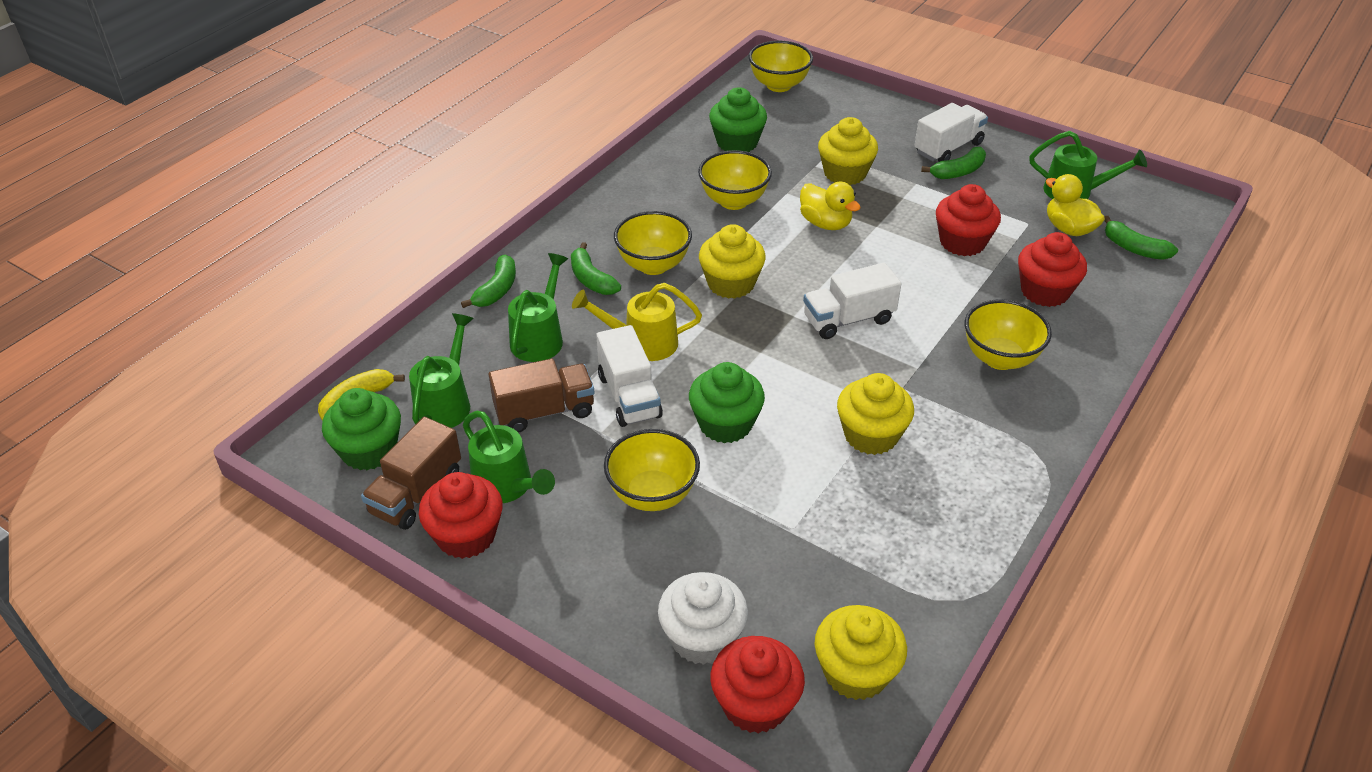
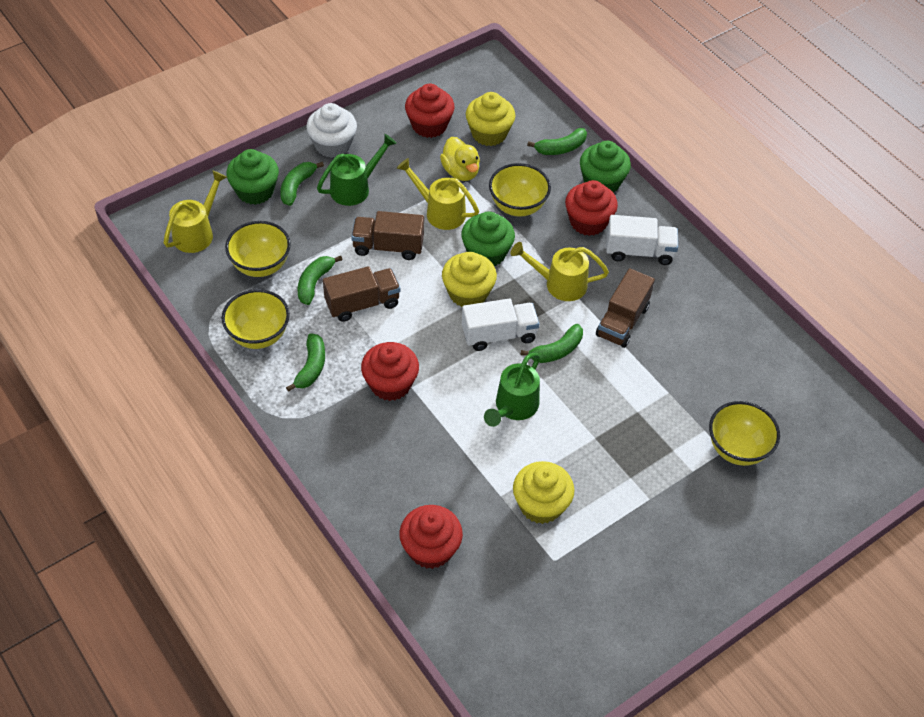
brown truck: [361,417,461,530] [488,358,594,433] = 2 -> [323,266,400,322] [351,211,424,260] [596,268,655,348] = 3
green banana: [461,255,516,308] [571,242,621,295] [921,147,986,179] [1104,216,1178,260] = 4 -> [280,162,324,206] [286,333,325,392] [298,256,342,305] [521,324,583,363] [527,128,587,155] = 5
green watering can: [409,313,474,428] [463,411,555,503] [508,253,568,362] [1030,131,1147,199] = 4 -> [317,134,397,206] [484,353,540,427] = 2
white truck: [596,325,663,427] [803,263,901,339] [914,103,988,162] = 3 -> [462,298,539,351] [606,215,678,265] = 2
yellow banana: [318,369,405,421] = 1 -> none = 0
yellow bowl: [604,429,700,511] [614,211,692,275] [698,150,772,210] [748,41,813,92] [965,299,1052,370] = 5 -> [222,289,290,349] [225,221,291,277] [489,163,551,217] [709,401,780,466] = 4
yellow cupcake: [699,224,766,299] [815,605,907,700] [818,117,878,185] [837,373,914,455] = 4 -> [442,252,497,307] [466,92,515,146] [513,461,575,524] = 3
yellow duck: [800,182,861,230] [1046,174,1105,236] = 2 -> [440,137,480,181] = 1
yellow watering can: [572,283,702,361] = 1 -> [164,170,227,253] [397,158,479,230] [510,242,609,301] = 3

